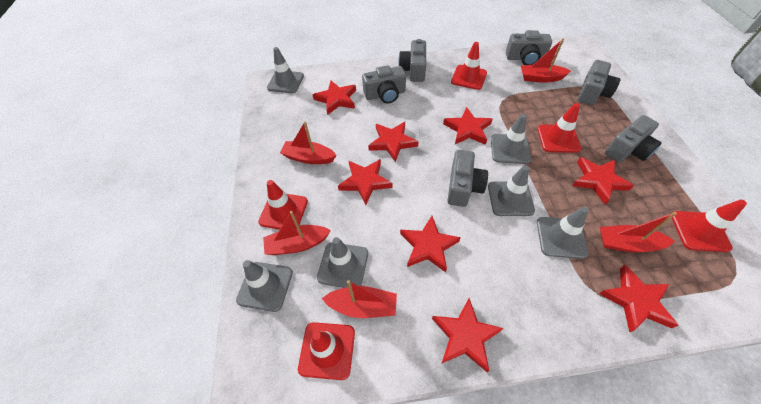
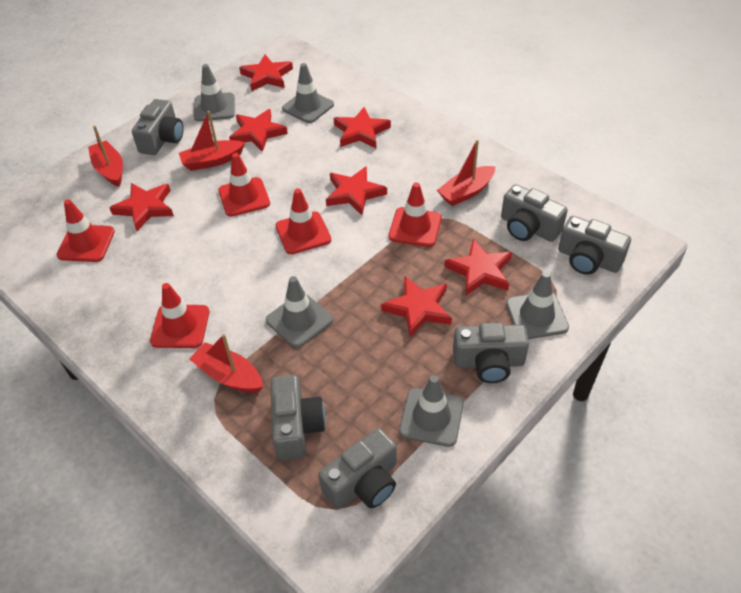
grey traffic cone: [236,260,293,312] [267,47,304,93] [317,237,368,288] [488,165,535,216] [491,114,531,164] [537,207,589,259] = 6 -> [194,64,235,121] [266,276,333,348] [282,63,334,123] [399,375,464,447] [506,271,569,339] = 5
red boat: [263,211,331,255] [280,121,337,164] [322,280,397,318] [521,38,571,83] [600,212,677,252] = 5 -> [88,125,123,187] [179,111,245,171] [189,334,263,393] [437,139,496,206] = 4
red star: [313,81,356,115] [338,159,392,205] [368,122,419,162] [400,216,461,272] [432,298,504,372] [443,107,493,145] [572,157,634,204] [599,265,679,332] = 8 -> [110,183,174,231] [229,109,288,152] [239,55,293,91] [326,166,387,215] [334,107,391,148] [381,276,452,338] [444,239,512,296] = 7

